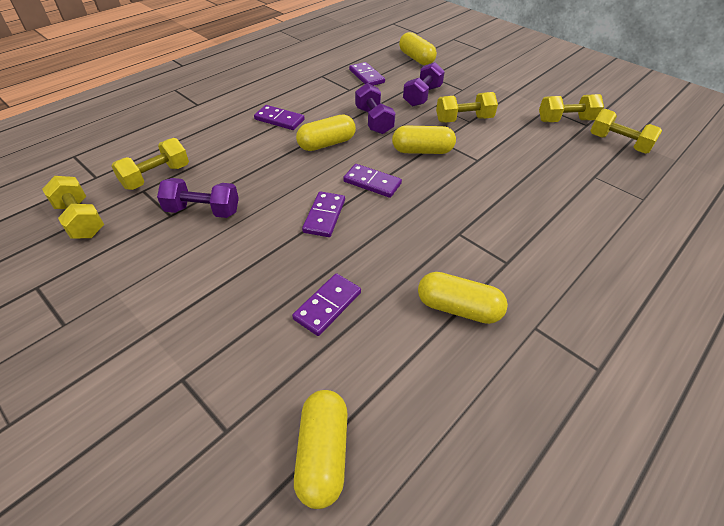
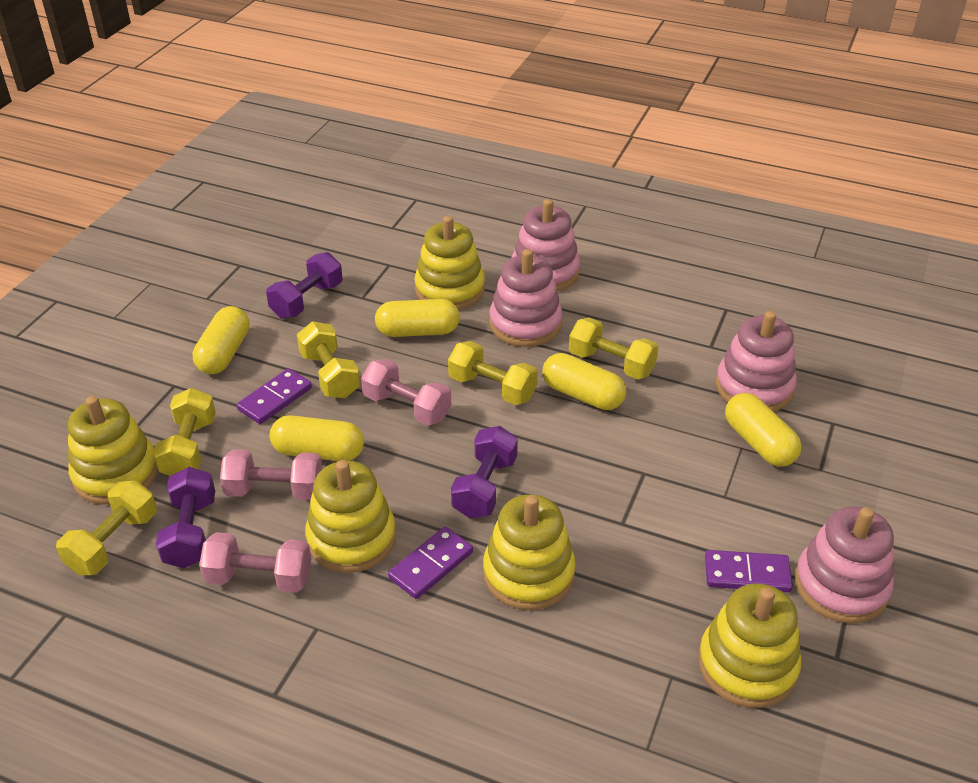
pink dumbbell: none = 0 -> [199,532,311,592] [220,449,322,500] [361,359,451,426] = 3
pink stacking toy: none = 0 -> [489,249,562,347] [511,199,580,291] [716,311,797,412] [795,506,894,623] = 4
purple domino: [254,105,305,130] [292,273,361,336] [302,191,345,237] [343,164,402,198] [349,62,385,86] = 5 -> [237,368,312,424] [388,527,473,599] [705,550,793,592] = 3
yellow stacking toy: none = 0 -> [68,396,158,504] [305,460,396,573] [414,216,485,310] [483,495,576,610] [698,583,801,708] = 5

